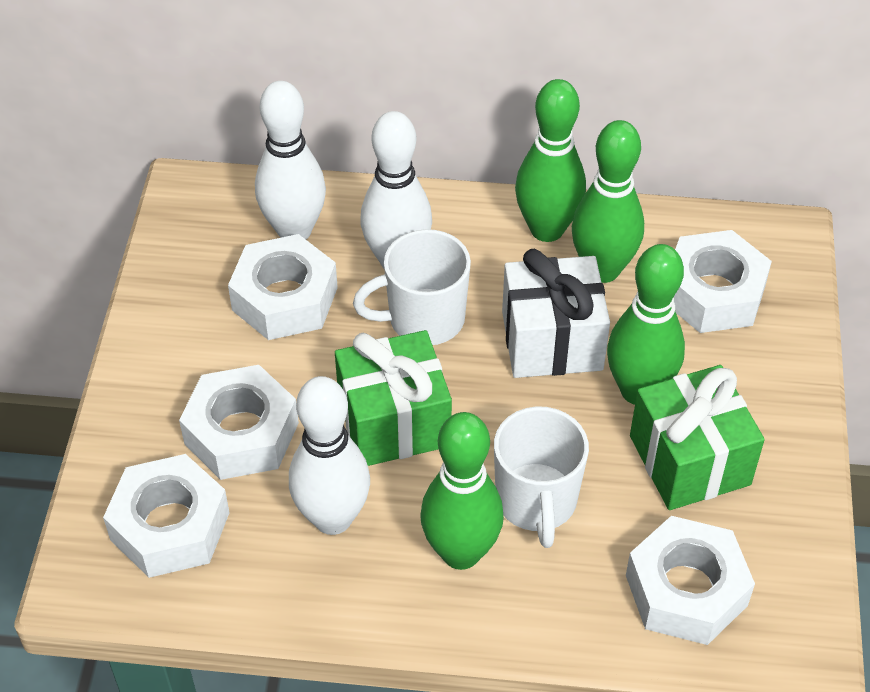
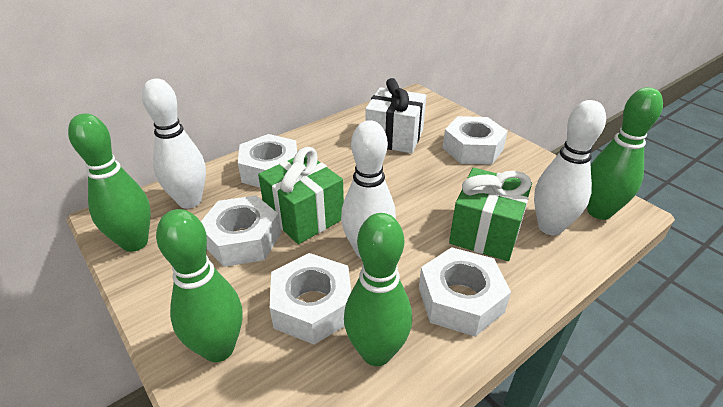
white mug: [353,229,471,345] [494,406,589,548] = 2 -> none = 0

